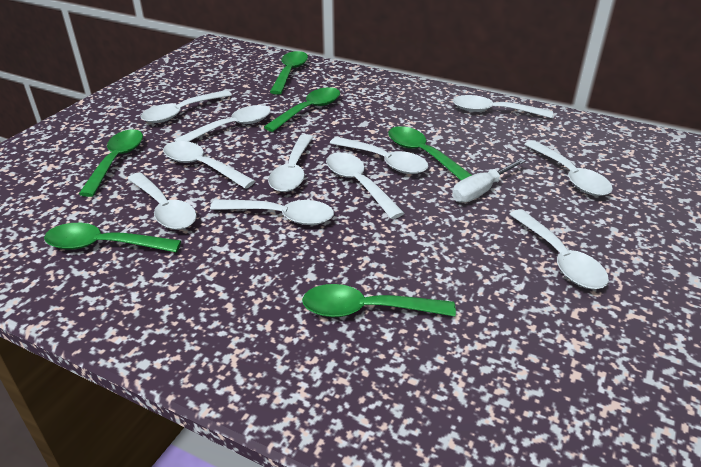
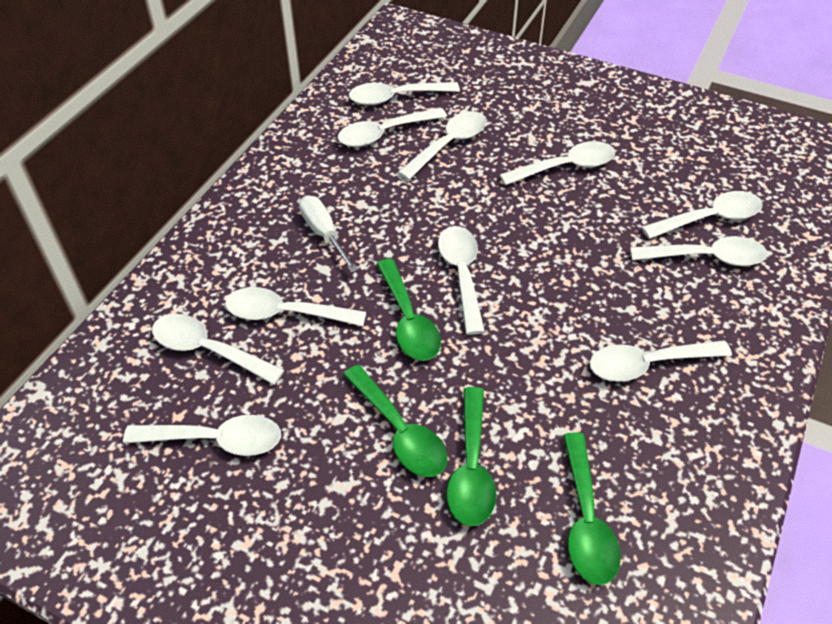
green spoon: [44,223,181,253] [79,129,143,197] [264,87,340,132] [270,51,308,95] [302,284,456,317] [388,126,472,180] = 6 -> [343,365,448,477] [376,258,441,361] [446,387,496,526] [563,433,621,585] = 4

